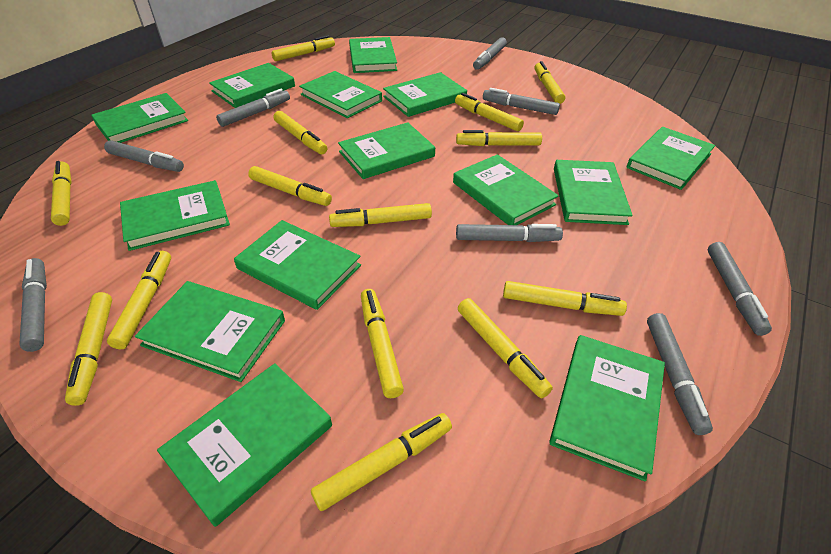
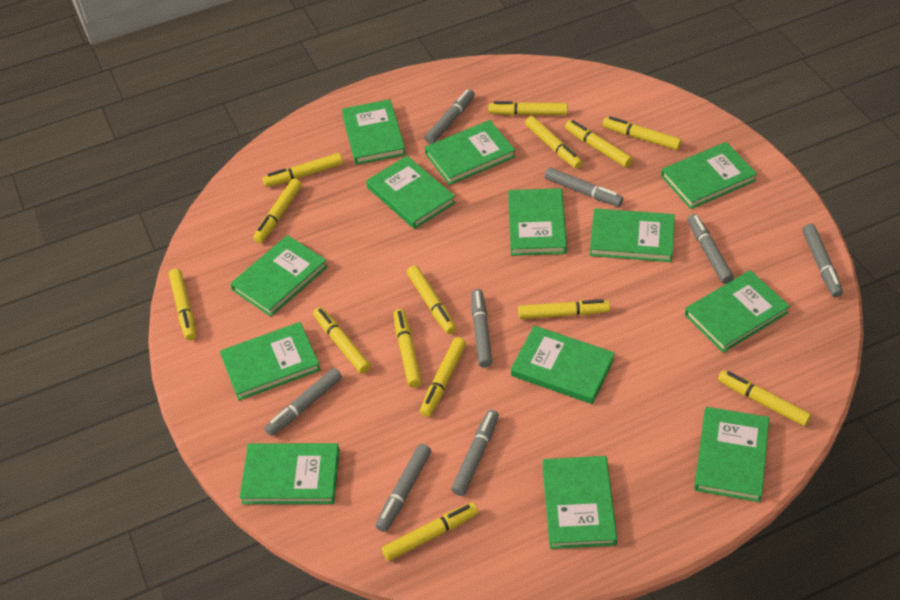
green book: [91,93,188,143] [120,180,230,251] [135,281,285,382] [157,363,332,527] [209,63,295,108] [234,220,361,310] [299,71,382,118] [338,122,435,179] [349,37,397,73] [383,72,467,117] [453,154,559,225] [549,335,665,481] [554,160,633,225] [627,127,715,190] = 14 -> [220,322,321,401] [230,235,328,317] [240,443,339,504] [342,99,406,165] [366,156,456,229] [425,120,515,185] [508,188,567,256] [511,326,615,404] [543,456,617,549] [590,209,675,262] [661,142,757,209] [685,270,790,353] [694,407,769,502] = 13

